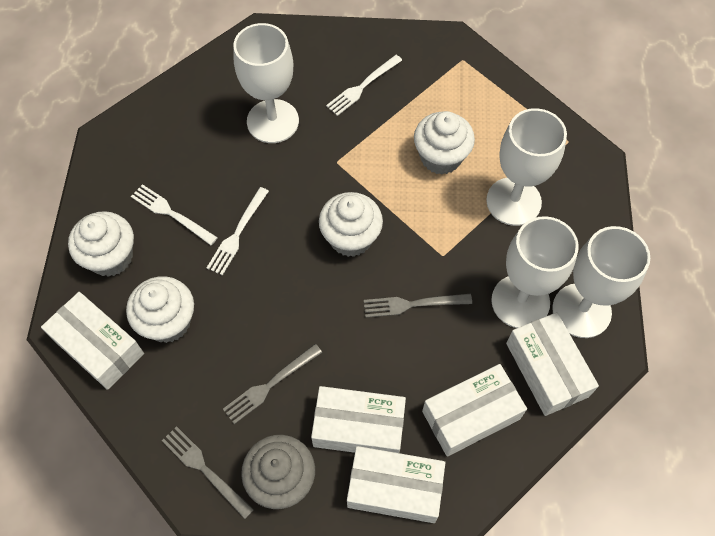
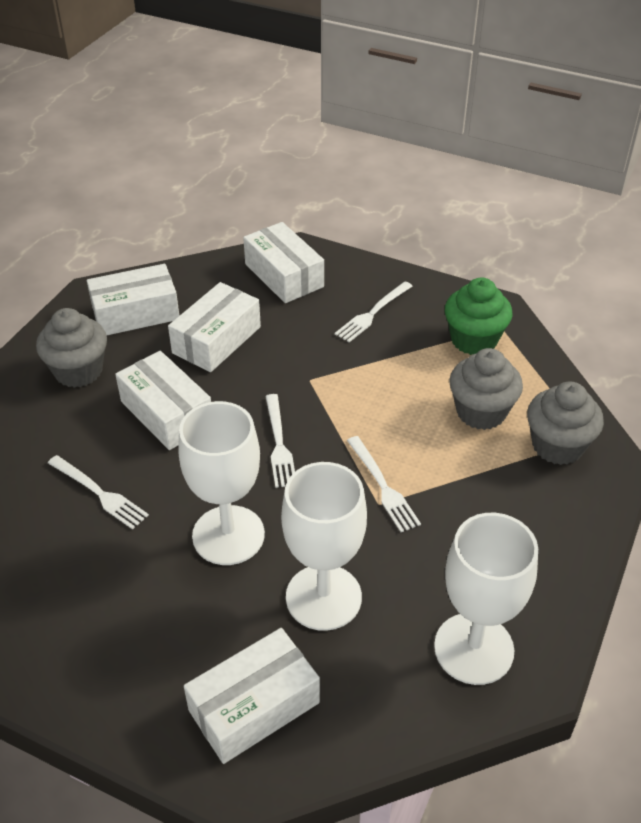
green cupcake: none = 0 -> [445,277,513,355] = 1
grey cupcake: [241,435,315,509] = 1 -> [36,308,107,388] [450,348,523,430] [527,381,604,465] = 3
grey fork: [162,426,254,519] [223,344,322,424] [364,294,472,318] = 3 -> none = 0
white cupcake: [68,211,134,277] [126,276,194,343] [319,192,383,257] [414,111,475,175] = 4 -> none = 0
white fork: [131,184,218,245] [207,187,269,276] [326,55,402,116] = 3 -> [48,455,149,530] [265,394,295,488] [335,282,413,342] [347,436,421,532] = 4
white goblet: [233,23,299,143] [486,108,567,226] [491,216,579,328] [552,226,650,338] = 4 -> [178,401,265,565] [281,462,367,631] [434,513,538,685] = 3

